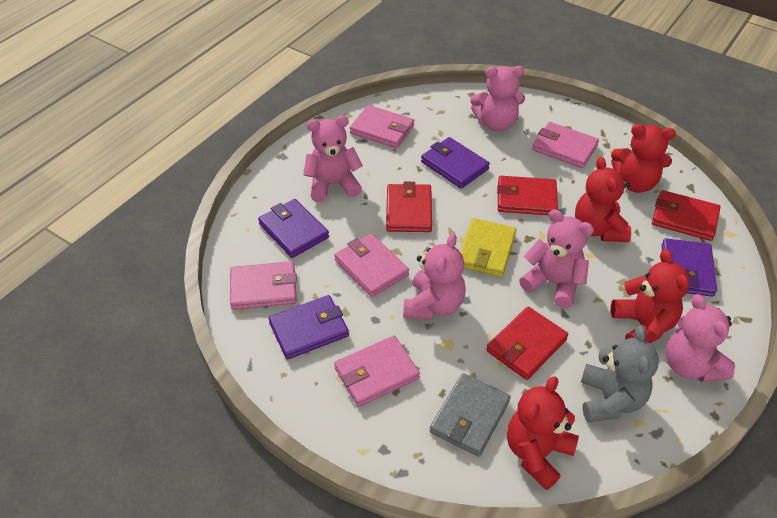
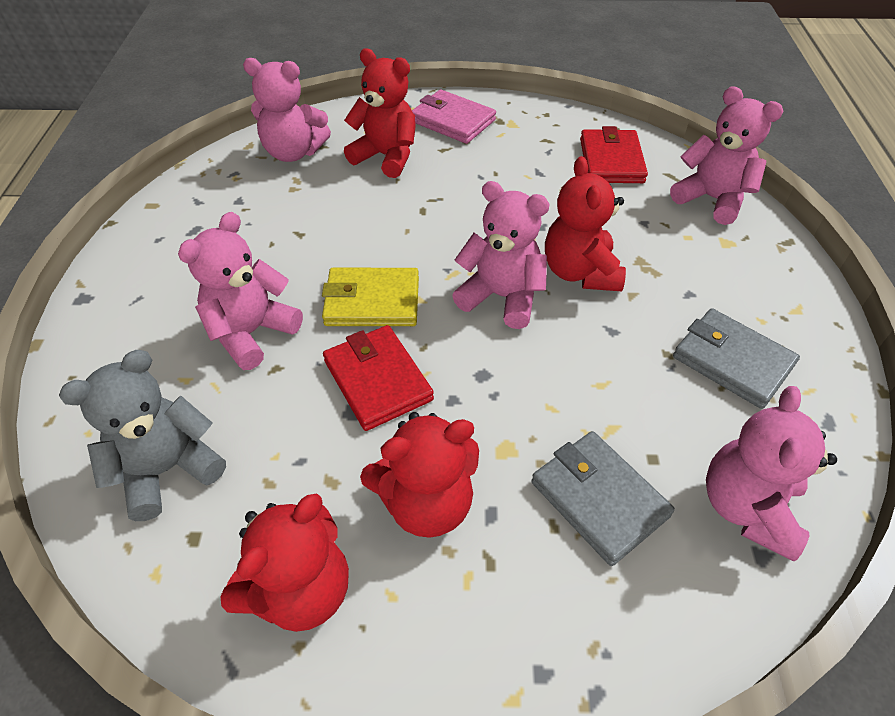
grey wallet: [430,373,511,457] = 1 -> [532,431,675,566] [673,308,800,409] = 2
pink wallet: [230,261,297,310] [334,233,409,297] [334,335,420,407] [350,105,414,148] [532,122,599,168] = 5 -> [412,89,496,144] = 1
purple wallet: [258,199,329,258] [268,295,349,360] [421,137,490,189] [662,238,717,297] = 4 -> none = 0
red wallet: [386,182,432,232] [486,306,568,380] [497,176,558,215] [652,190,721,241] = 4 -> [323,325,434,431] [580,126,648,183] = 2

